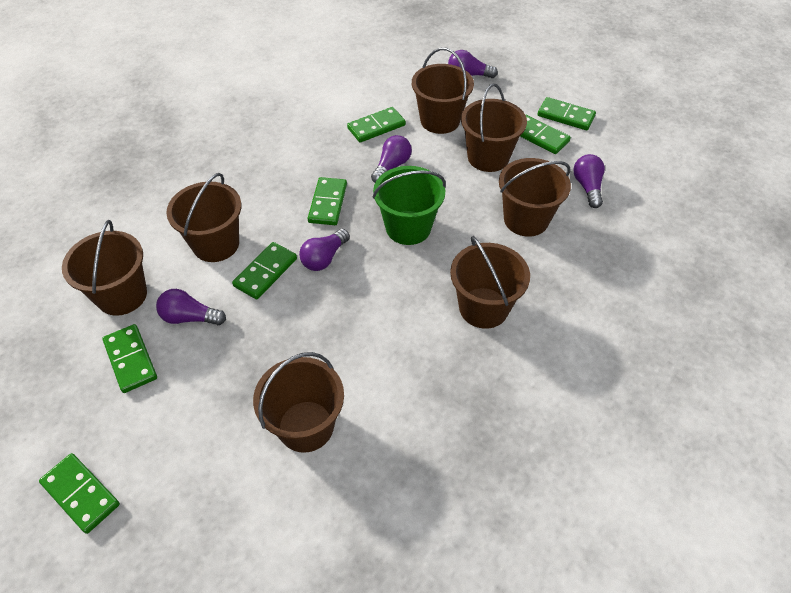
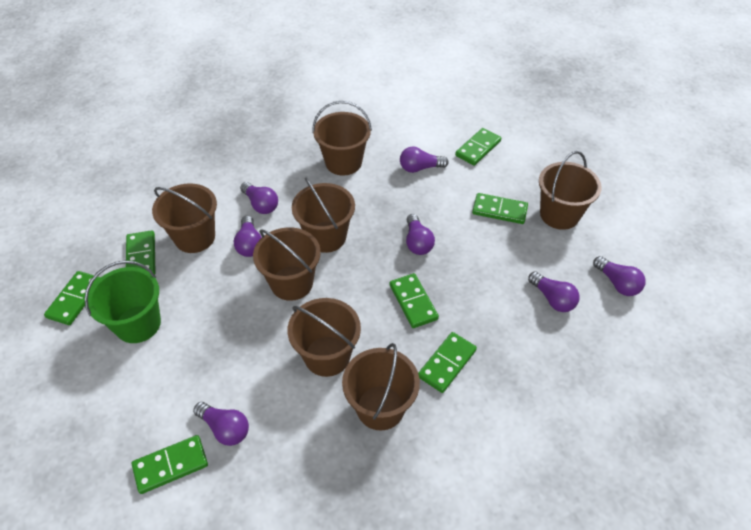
purple light bulb: [156,289,226,325] [299,229,350,271] [371,135,412,183] [448,50,498,78] [573,154,605,208] = 5 -> [193,402,249,446] [234,216,262,257] [240,182,278,214] [400,147,449,173] [406,214,435,255] [528,272,579,312] [593,256,646,296] = 7

